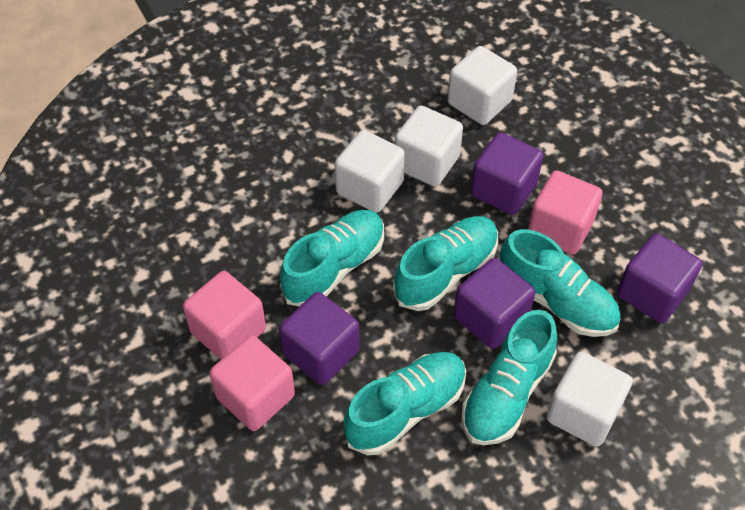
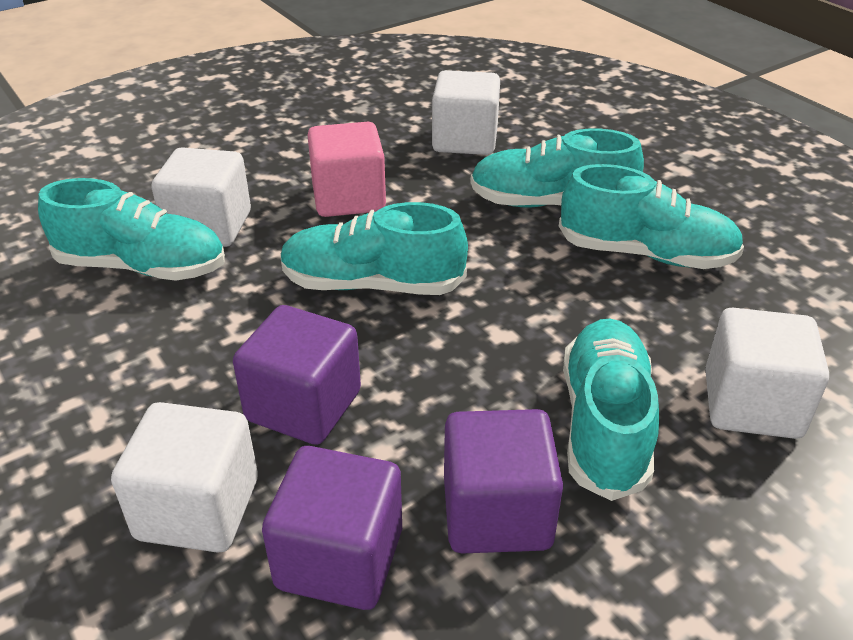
pink cube: [183,271,266,359] [209,335,295,431] [528,170,603,255] = 3 -> [308,122,386,217] = 1
purple cube: [279,292,360,385] [454,258,535,349] [471,132,544,215] [617,234,702,323] = 4 -> [233,305,361,445] [262,446,402,610] [444,409,563,554] = 3

